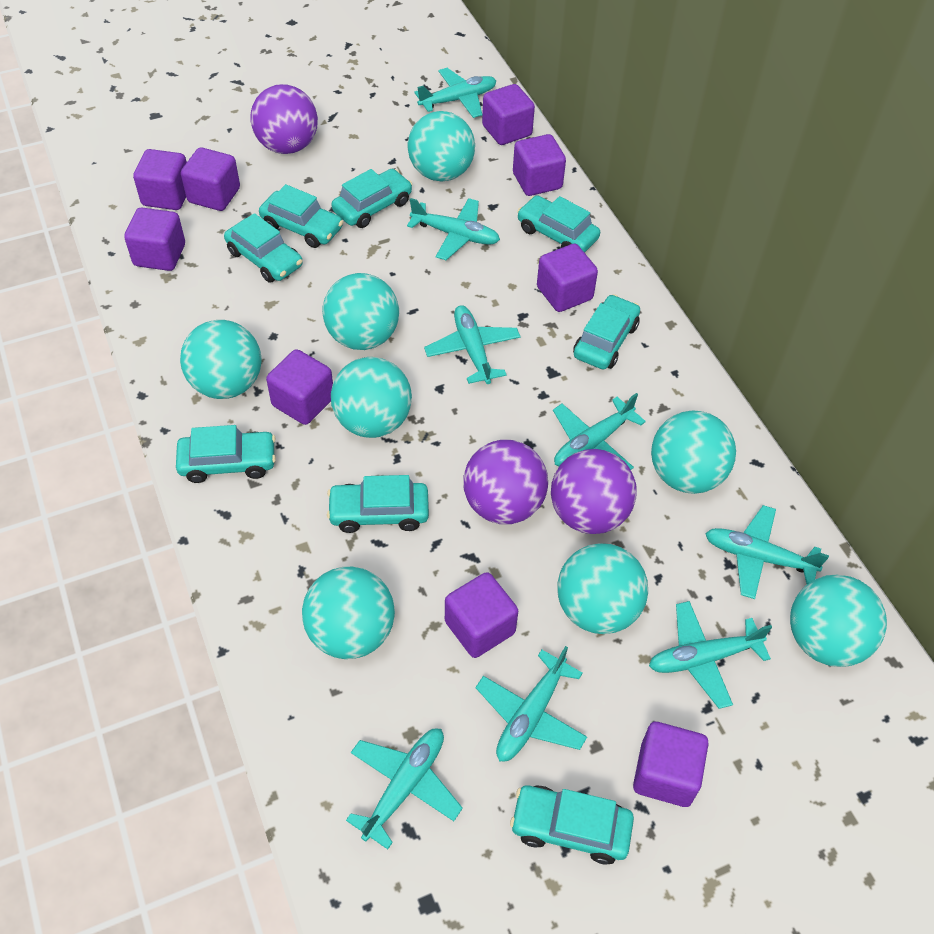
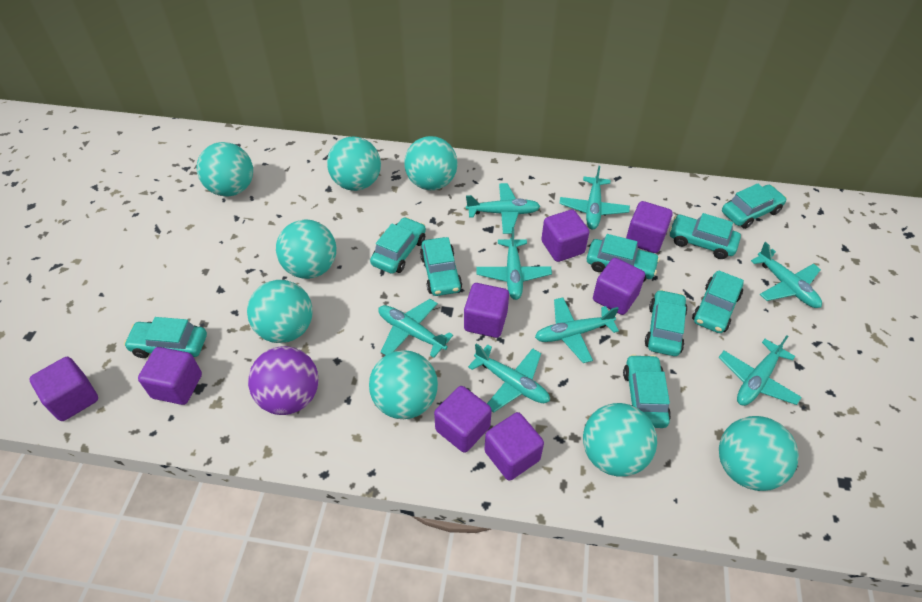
purple ball: [250,84,318,154] [463,440,548,524] [551,449,637,534] = 3 -> [248,346,319,415] = 1
purple cube: [124,208,185,271] [133,149,187,210] [181,147,240,211] [266,349,333,425] [445,572,518,658] [482,84,535,145] [513,134,566,196] [537,244,598,312] [633,722,709,807] = 9 -> [29,357,98,421] [138,347,202,405] [434,386,492,453] [464,283,509,338] [484,412,544,481] [541,210,589,262] [593,258,645,315] [626,201,673,253] = 8
turquoise car: [176,425,276,483] [224,213,303,283] [259,184,343,248] [327,475,429,533] [331,169,412,228] [510,785,634,865] [517,195,600,253] [573,294,640,369] = 8 -> [124,317,207,358] [370,217,426,274] [420,237,462,296] [587,234,660,282] [623,354,671,428] [645,289,688,356] [669,213,741,259] [692,270,744,333] [722,183,787,229] = 9

